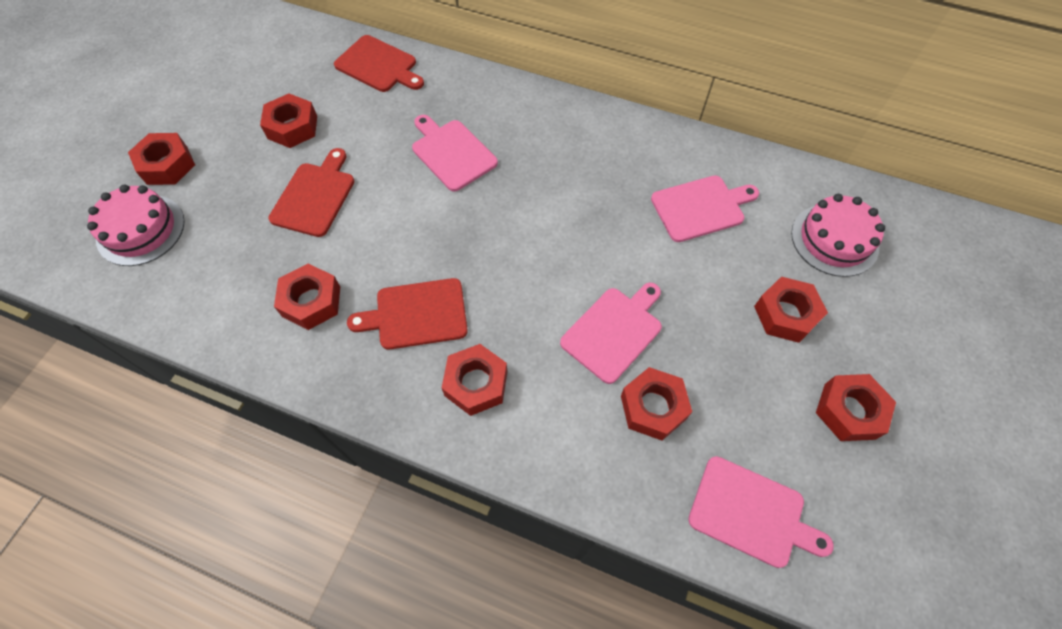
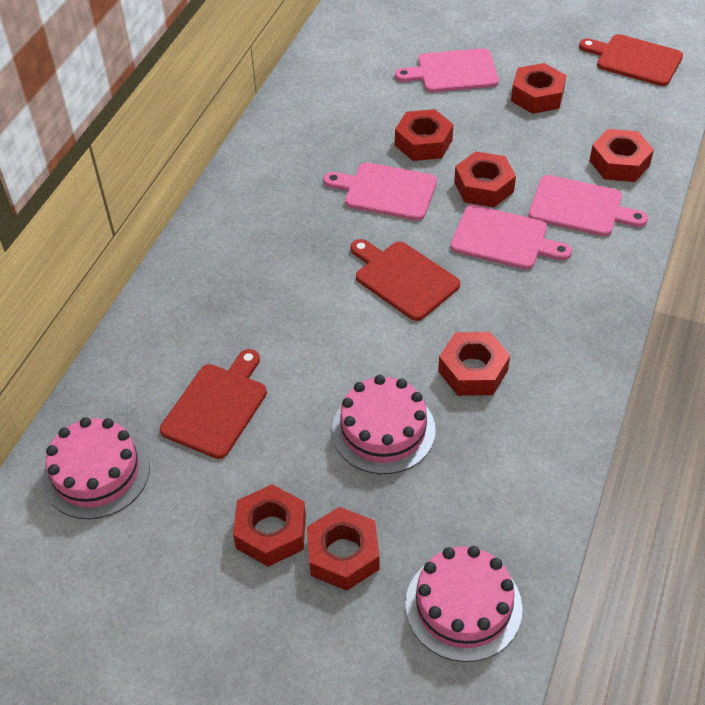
pink cake: [87,184,185,266] [791,194,885,277] = 2 -> [43,417,150,519] [332,375,436,474] [405,546,522,662] = 3

